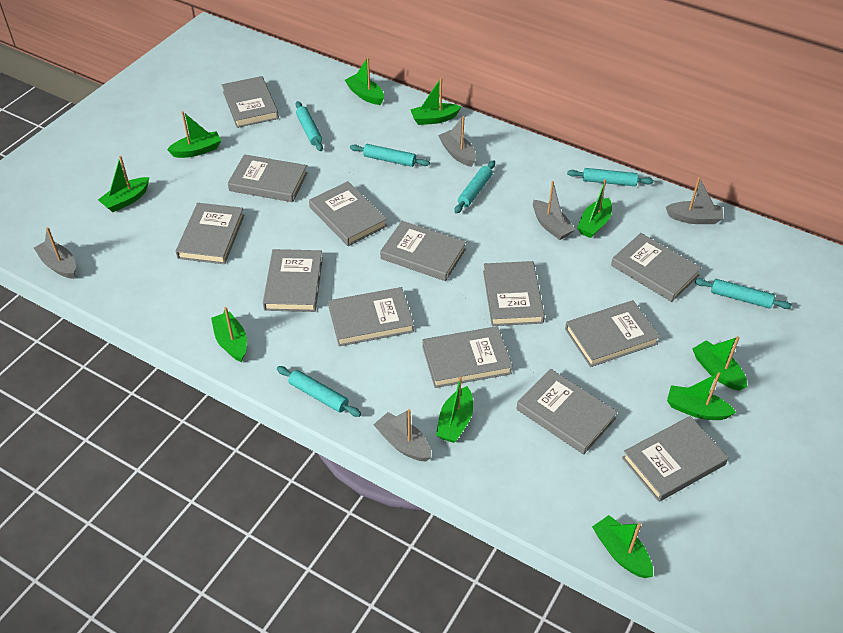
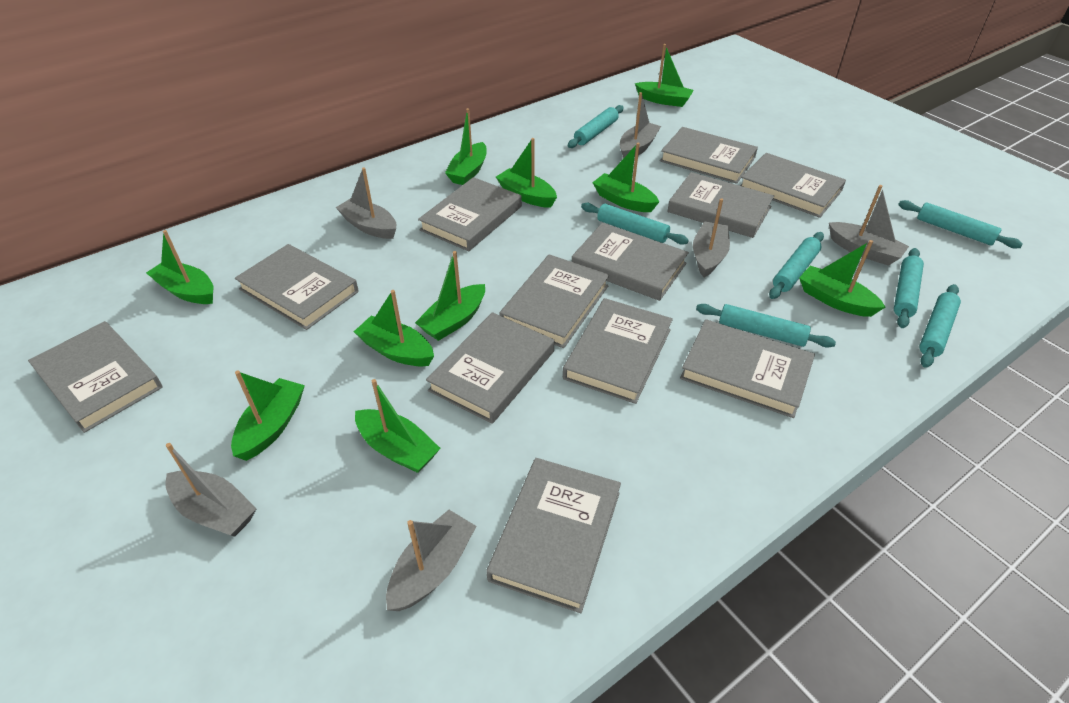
grey boat: [34,227,76,279] [373,409,432,461] [438,116,476,167] [533,181,576,240] [666,177,724,224] = 5 -> [165,443,257,537] [336,167,396,239] [386,510,476,611] [620,92,661,159] [693,198,730,277] [829,185,909,266] = 6
grey book: [176,203,244,264] [222,76,279,128] [228,154,308,202] [263,249,323,312] [309,181,387,246] [328,287,414,346] [380,221,466,281] [422,326,513,388] [483,261,545,326] [516,369,618,454] [565,300,660,367] [611,233,702,302] [622,416,729,502] = 13 -> [28,321,162,433] [235,244,359,330] [418,177,522,251] [426,312,554,424] [486,458,621,613] [500,254,610,348] [563,298,673,404] [572,223,689,301] [660,127,758,184] [667,172,774,238] [680,319,815,418] [740,153,846,218] = 12
turquoise rolling pin: [277,366,361,417] [295,101,323,151] [350,144,430,167] [454,160,495,214] [567,168,654,186] [695,278,792,309] = 6 -> [568,105,624,148] [581,203,689,245] [696,304,836,348] [769,232,824,299] [894,248,924,328] [898,200,1023,248] [919,284,961,368] = 7

